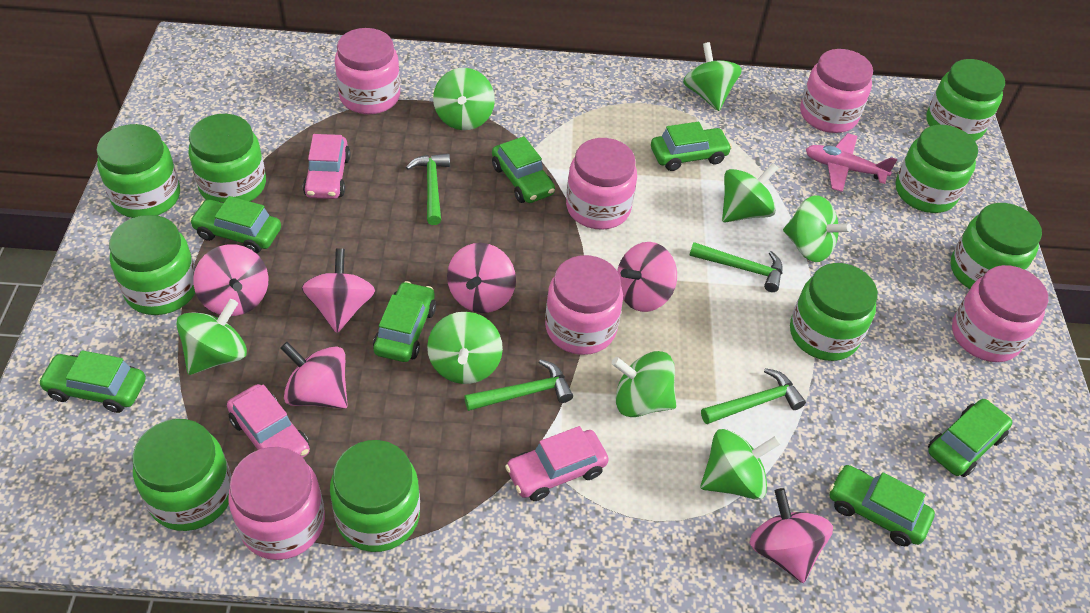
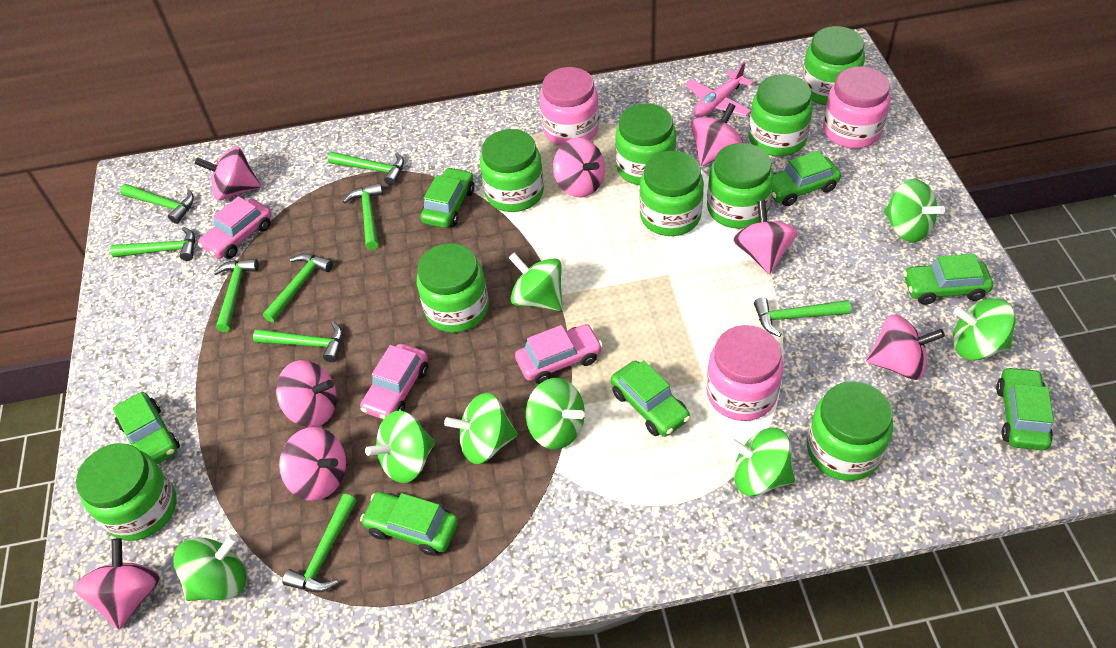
green hammer: [406,153,450,225] [464,359,573,411] [689,242,783,292] [701,368,806,424] = 4 -> [110,227,195,261] [120,184,194,224] [214,259,259,332] [253,321,343,362] [263,253,333,322] [282,494,357,593] [328,152,404,186] [343,183,383,250] [754,297,851,337] = 9
pink jar: [228,447,325,560] [335,28,400,114] [545,255,623,355] [566,138,637,230] [800,49,873,133] [952,265,1048,362] = 6 -> [540,67,599,146] [706,325,784,421] [823,66,890,148] = 3
pink spinning top: [193,244,268,316] [281,342,348,409] [301,248,375,333] [447,243,516,313] [617,242,677,312] [750,488,833,583] = 6 -> [75,538,160,630] [195,147,261,200] [276,360,337,428] [279,427,346,501] [553,138,605,197] [691,103,744,166] [733,200,798,274] [866,314,945,380] = 8

